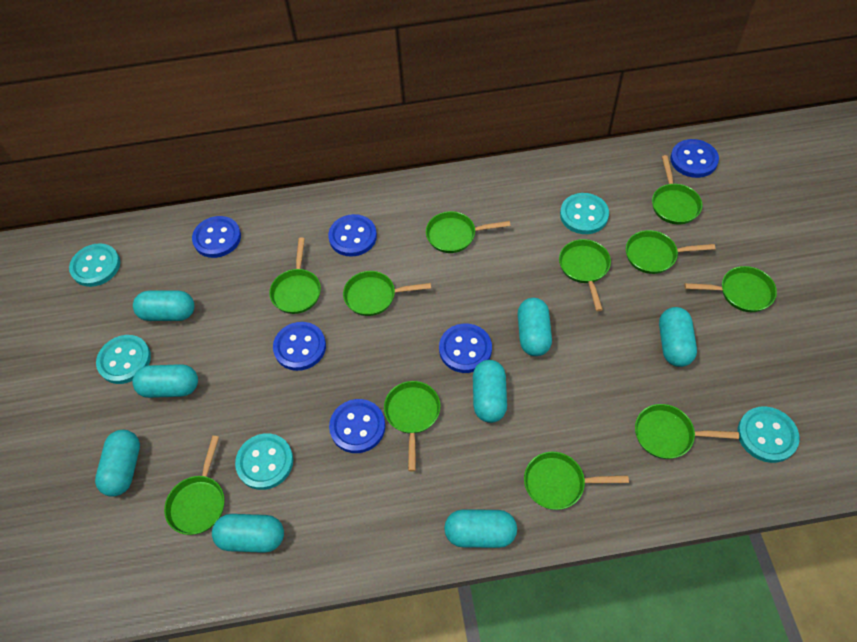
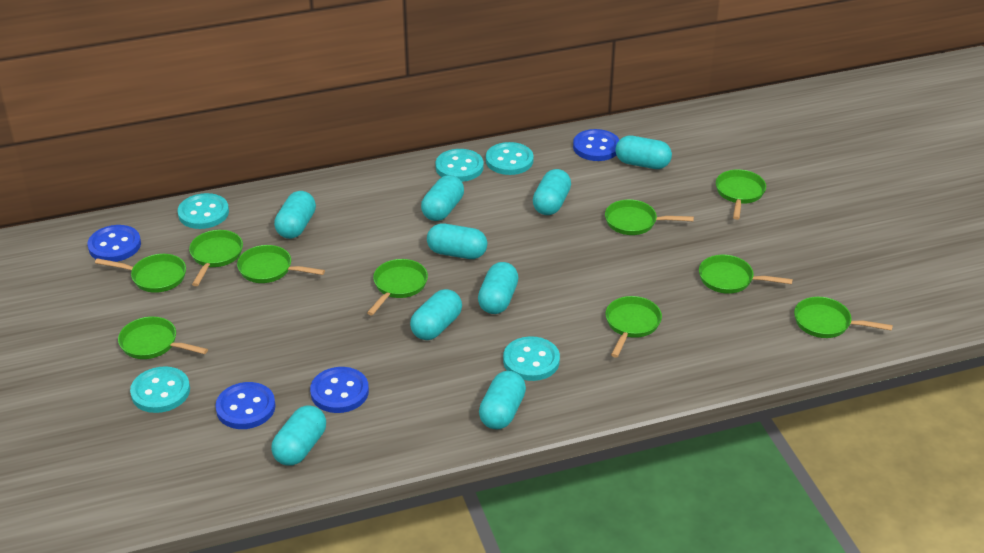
blue button: [192,216,241,258] [273,322,326,371] [328,214,377,257] [329,399,385,453] [439,324,492,373] [670,139,719,178] = 6 -> [87,225,141,262] [215,382,276,429] [310,367,369,413] [573,129,619,161] = 4
green pan: [164,436,224,535] [269,238,321,314] [343,271,431,316] [384,381,441,471] [426,211,510,253] [524,452,629,510] [559,239,611,311] [626,230,715,274] [635,404,739,459] [652,155,702,224] [684,266,777,312] = 11 -> [95,254,186,293] [118,317,208,359] [189,230,243,286] [237,245,325,283] [367,259,428,316] [605,199,694,235] [605,296,662,358] [699,255,793,294] [716,169,766,220] [794,297,893,338] = 10
turquoise capsule: [95,430,140,497] [132,364,198,398] [133,290,195,321] [212,514,284,553] [444,510,517,548] [473,360,507,423] [518,298,552,356] [659,307,697,367] = 8 -> [271,405,326,466] [274,191,316,239] [410,289,462,340] [421,175,464,221] [427,223,487,259] [478,262,519,314] [479,371,526,429] [533,169,571,215] [615,136,672,169] = 9

